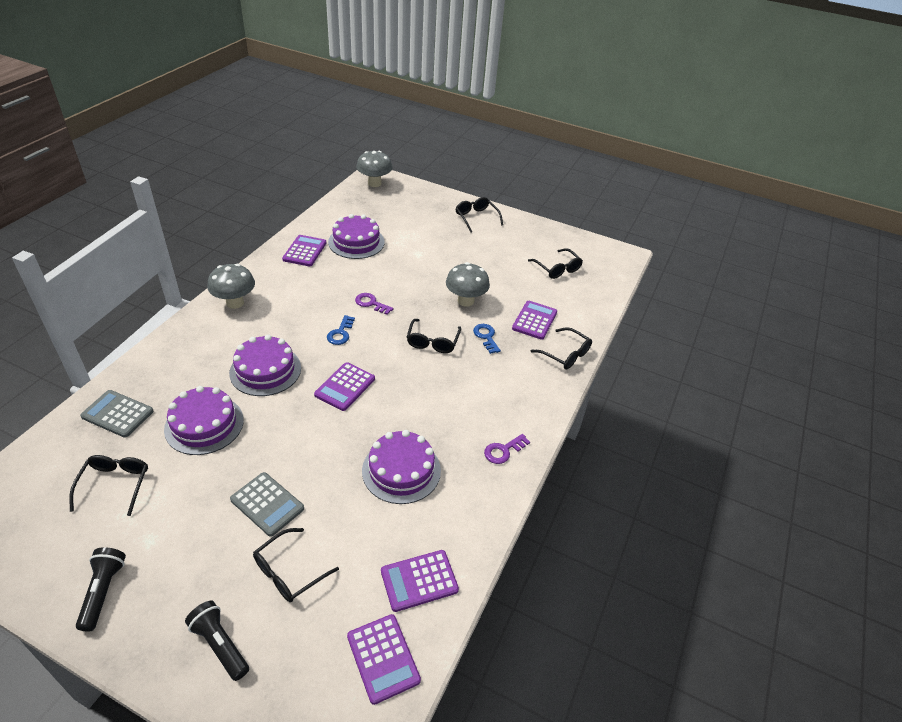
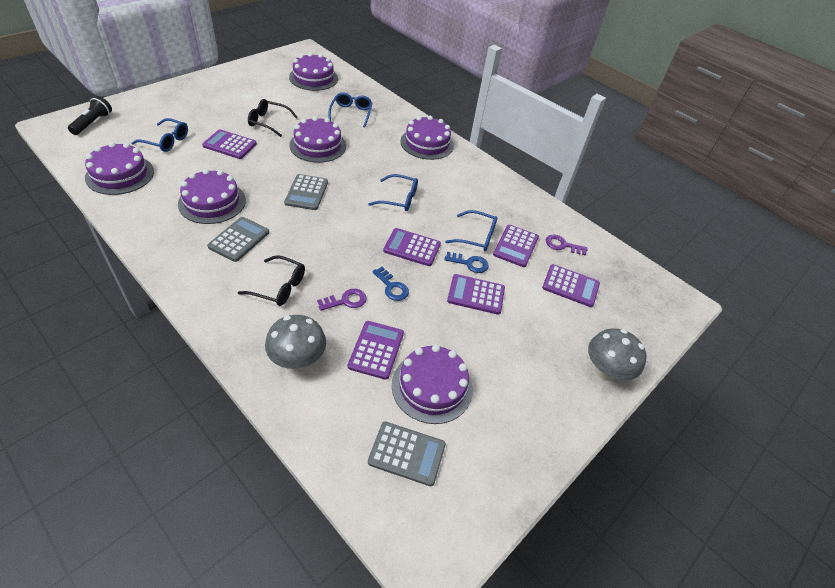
black flashlight: [76,547,126,631] [185,601,249,681] = 2 -> [68,96,112,135] = 1
black glasses: [69,455,148,516] [253,528,339,602] [407,319,461,353] [455,197,503,232] [528,248,583,279] [530,327,592,370] = 6 -> [238,256,305,306] [248,99,298,137] = 2
blue glasses: none = 0 -> [131,118,188,152] [328,92,372,127] [368,174,418,211] [445,210,497,251] = 4
grey calculator: [80,390,154,438] [230,472,304,537] = 2 -> [207,217,269,262] [284,174,328,210] [368,422,446,486] = 3
grey mushroom: [207,264,255,309] [356,151,392,187] [446,262,490,307] = 3 -> [265,315,326,370] [588,329,647,381] = 2
purple cake: [164,386,244,455] [229,335,301,396] [328,214,385,259] [362,430,441,504] = 4 -> [85,142,154,195] [178,169,246,224] [289,53,338,91] [289,116,346,163] [392,344,473,424] [400,115,454,160] = 6
purple calculator: [282,235,326,266] [314,362,375,411] [347,614,421,705] [381,550,459,612] [512,301,557,340] = 5 -> [202,129,257,159] [348,321,404,380] [383,228,441,266] [447,274,505,315] [493,225,539,267] [542,264,600,307] = 6

